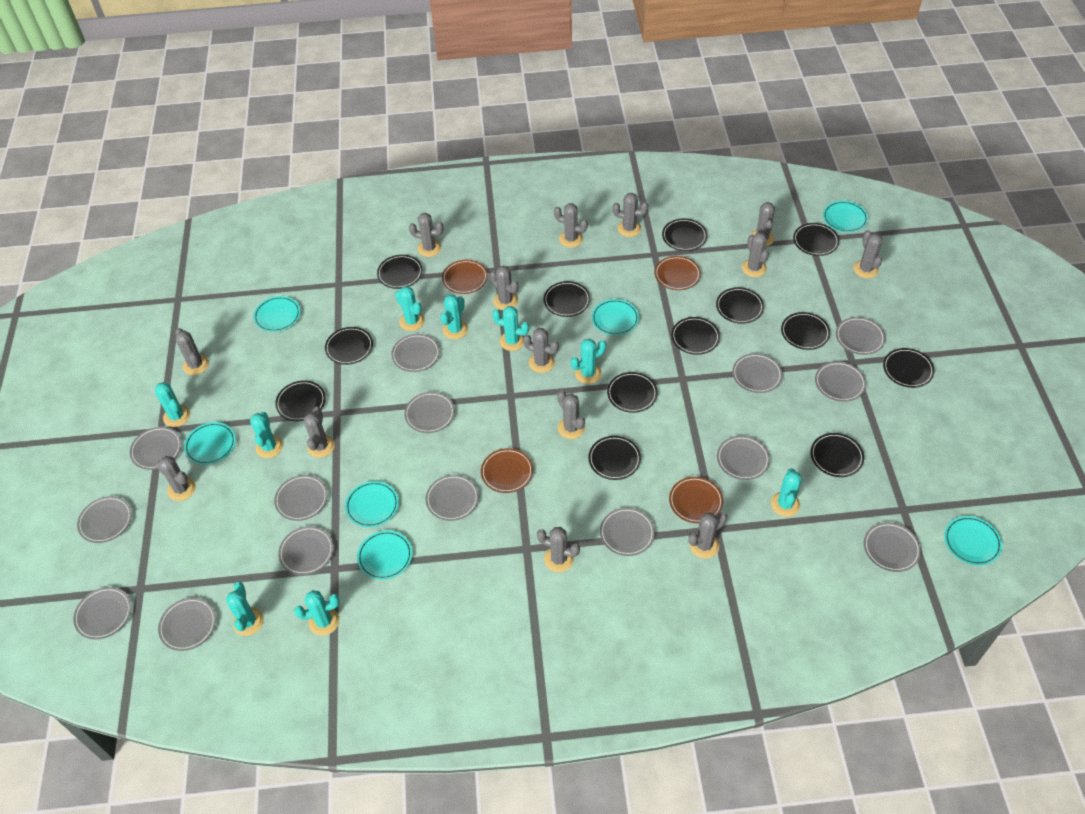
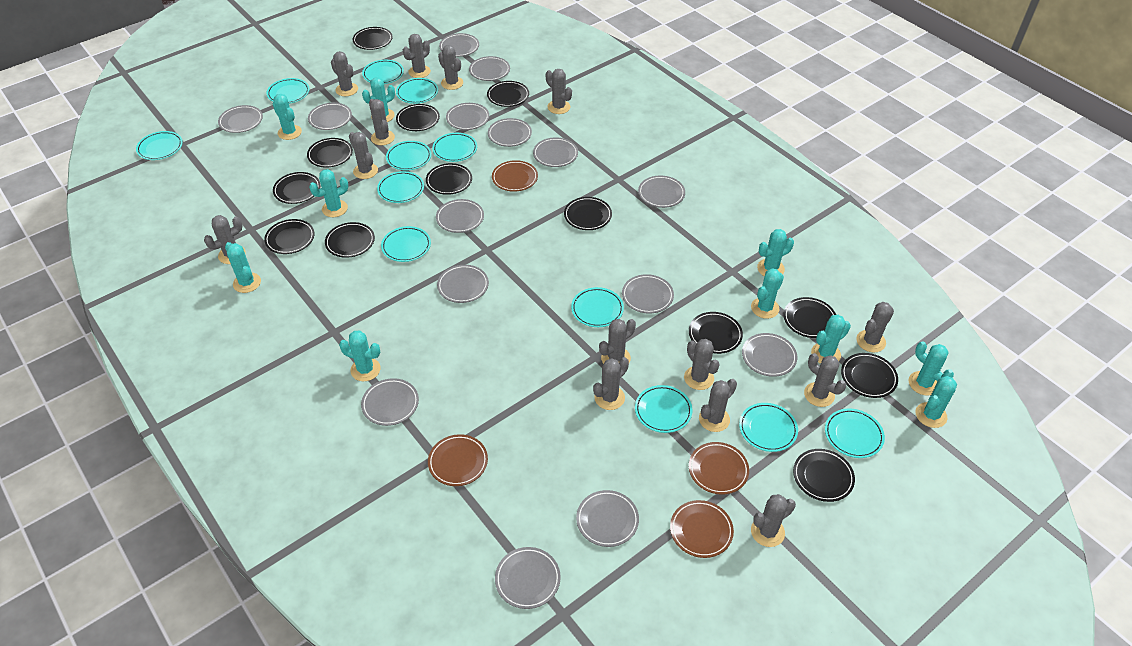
turquoise cactus: [155,382,190,427] [226,582,264,636] [250,412,283,458] [294,590,340,636] [395,286,425,331] [440,295,468,339] [492,306,529,351] [571,339,606,384] [771,468,802,517] = 9 -> [225,242,261,293] [273,94,302,140] [309,169,348,217] [339,330,381,381] [362,77,395,122] [751,268,784,319] [757,229,794,276] [811,315,851,364] [909,341,954,395] [915,376,957,428] = 10
turquoise plate: [184,422,236,465] [253,296,301,332] [345,481,399,528] [357,530,412,580] [592,299,639,336] [823,201,868,233] [944,516,1002,566] = 7 -> [136,131,183,160] [266,78,310,104] [362,60,404,84] [377,171,424,203] [381,226,431,262] [386,141,431,170] [396,78,438,104] [432,133,477,162] [571,287,624,327] [635,385,693,433] [739,403,798,452] [825,409,885,458] = 12

